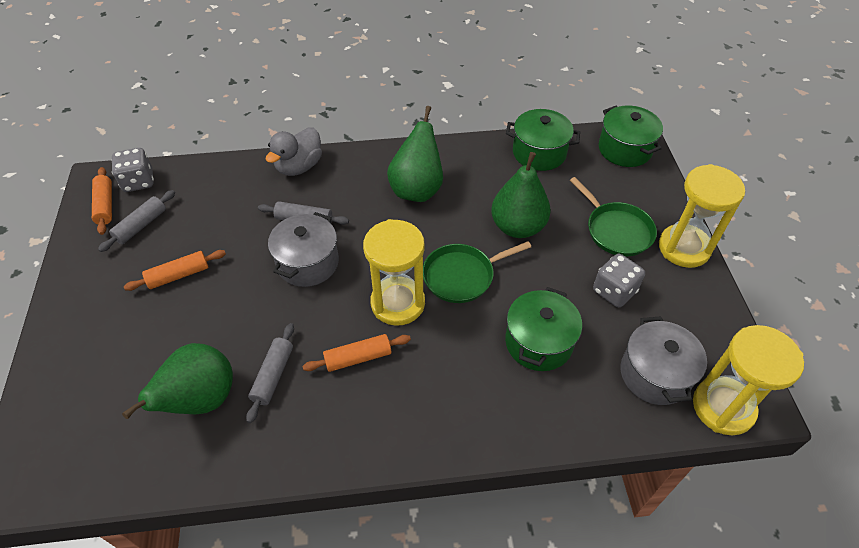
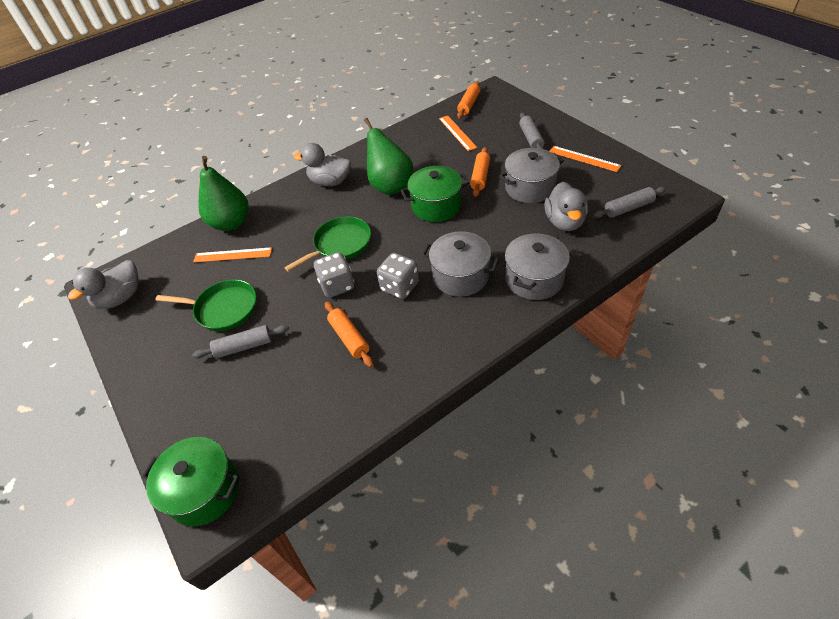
green pear: [122,343,233,419] [387,106,443,202] [491,152,551,238] = 3 -> [198,156,249,231] [364,118,413,195] = 2
green pot: [505,287,582,371] [506,109,580,171] [599,106,663,167] = 3 -> [142,437,239,527] [401,166,469,222] = 2
grey duck: [266,127,322,176] = 1 -> [68,260,139,309] [294,143,351,186] [544,182,588,231] = 3
grey pot: [268,212,339,287] [620,316,707,405] = 2 -> [421,231,499,297] [499,148,564,203] [505,232,570,300] = 3
orange ruler: none = 0 -> [193,247,272,262] [439,116,477,151] [550,146,622,172] = 3
yellow hourglass: [363,219,425,326] [659,164,745,268] [693,325,804,435] = 3 -> none = 0

